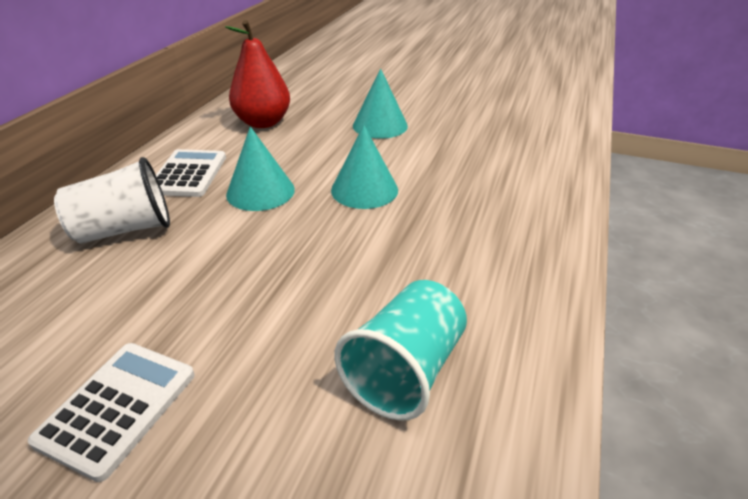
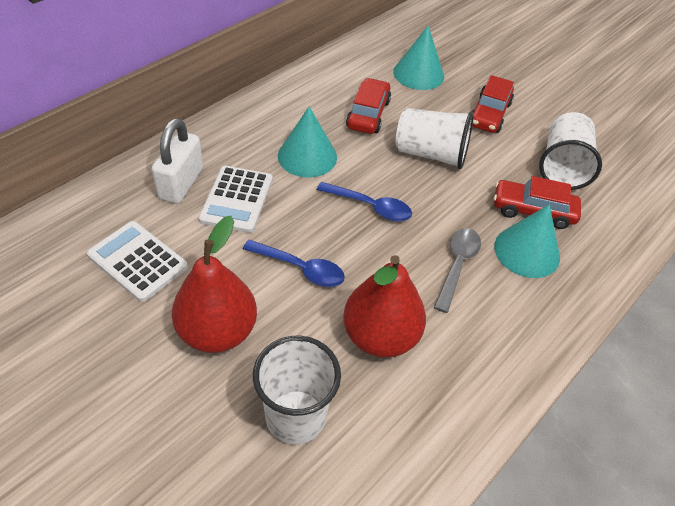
blue spoon: none = 0 -> [243,240,345,287] [317,182,412,221] = 2
grey spoon: none = 0 -> [434,228,481,313] = 1
red car: none = 0 -> [346,78,391,134] [472,75,514,133] [494,176,581,229] = 3
red pear: [225,20,290,128] = 1 -> [172,216,257,353] [343,255,426,358] = 2
turquoise cup: [334,280,467,421] = 1 -> none = 0
white cup: [54,157,170,244] = 1 -> [253,335,341,445] [396,108,474,170] [539,112,602,190] = 3
white padlock: none = 0 -> [152,118,203,204] = 1

